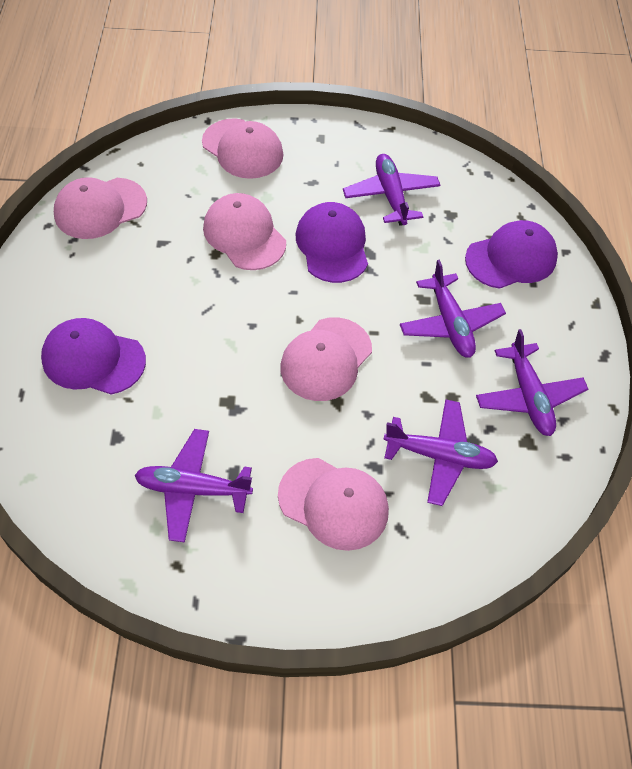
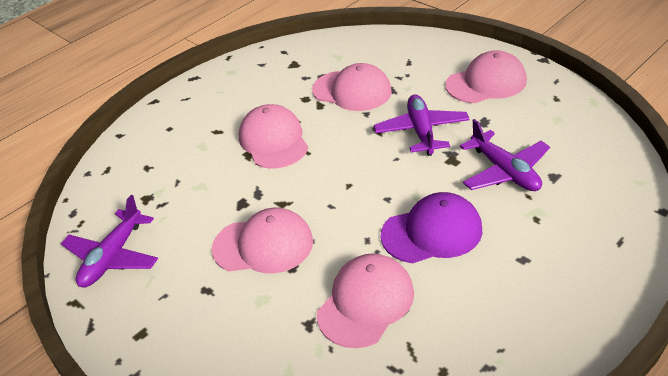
purple cap: [41,318,146,394] [296,202,368,283] [465,220,558,289] = 3 -> [381,192,482,263] = 1
purple plane: [135,429,253,543] [343,154,440,226] [383,400,498,506] [400,260,506,358] [476,329,588,436] = 5 -> [61,195,158,288] [374,94,470,156] [460,119,550,191] = 3

